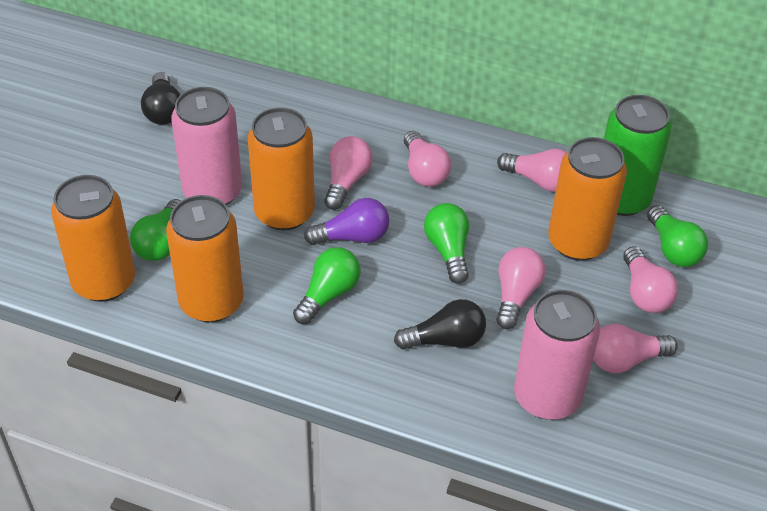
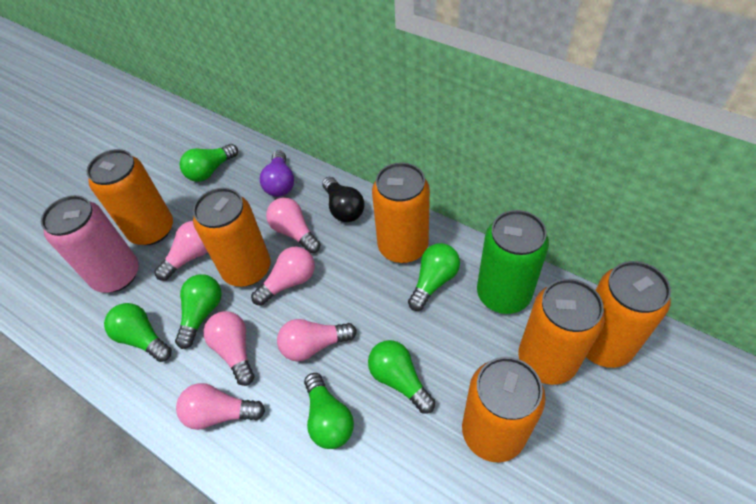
black light bulb: [141,72,180,125] [394,299,486,350] = 2 -> [322,177,365,222] = 1
green light bulb: [130,199,181,261] [293,247,360,324] [424,203,469,284] [647,205,708,267] = 4 -> [104,303,172,362] [175,274,221,349] [180,144,238,182] [304,373,354,449] [368,340,435,414] [408,243,460,311] = 6
orange can: [51,175,135,302] [166,195,244,322] [248,107,315,230] [548,137,627,261] = 4 -> [86,149,173,245] [193,188,271,287] [372,163,430,263] [462,357,546,462] [518,279,605,385] [586,261,671,368] = 6
pink can: [171,87,242,205] [514,290,600,420] = 2 -> [41,195,139,293] = 1

